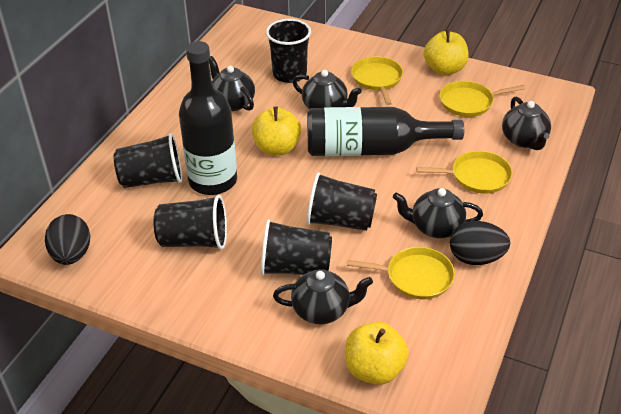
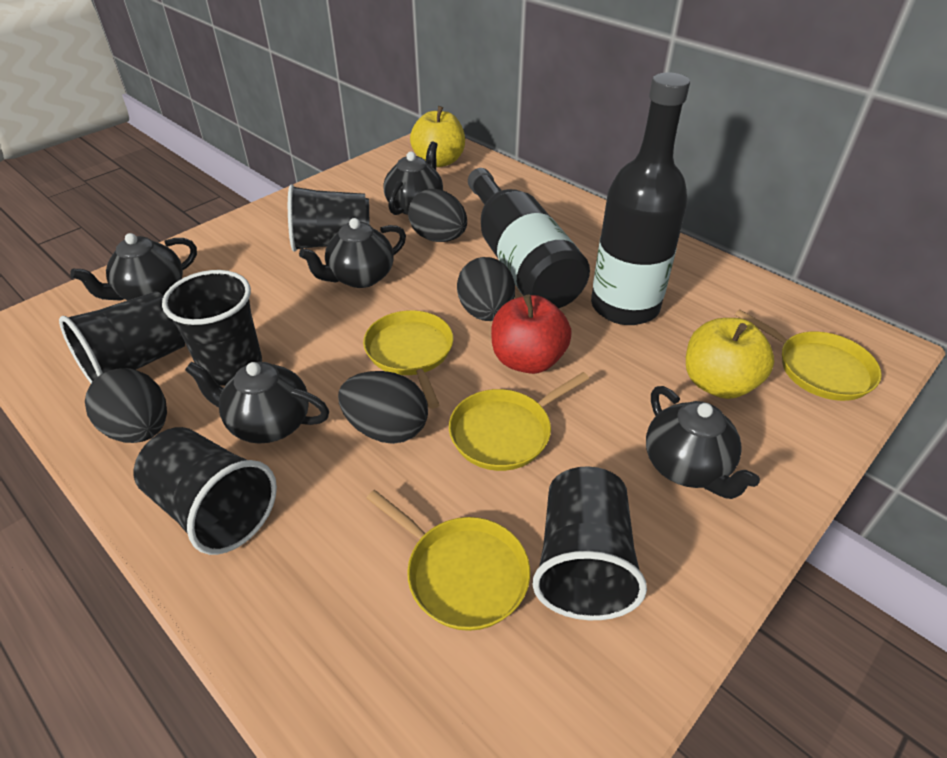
black egg: [45,214,90,265] [450,221,510,265] = 2 -> [85,368,167,443] [338,371,428,444] [408,189,467,242] [457,257,515,321] = 4
red apple: none = 0 -> [491,294,572,374] = 1
yellow apple: [252,106,301,156] [345,322,409,385] [424,29,469,75] = 3 -> [410,106,465,167] [686,318,774,399] = 2

